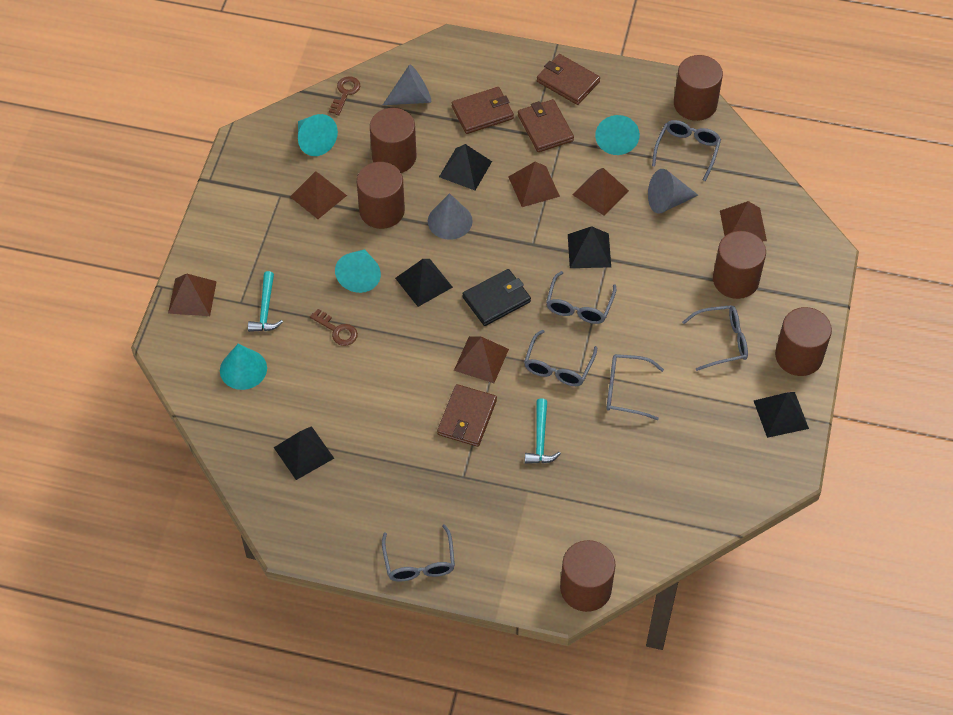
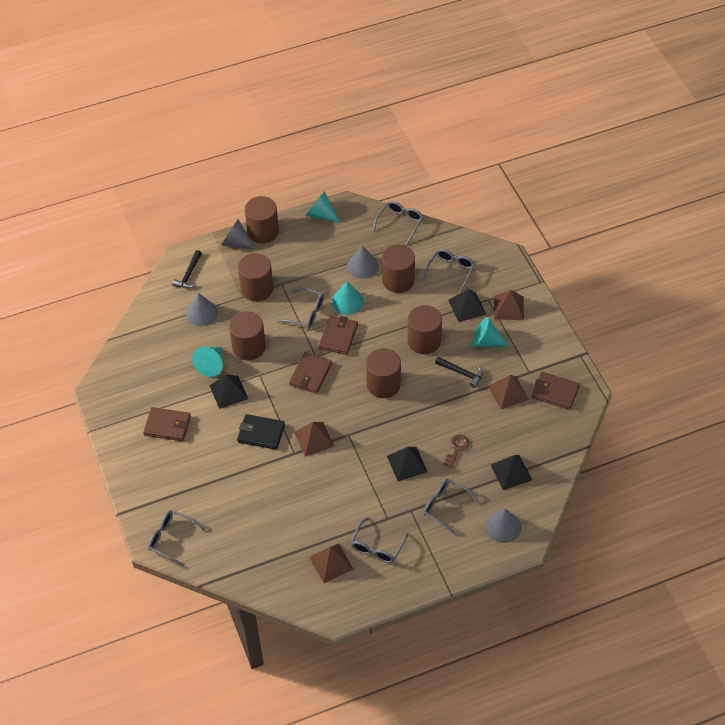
black hammer: none = 0 -> [172,250,202,288] [435,357,483,388] = 2
black pyramid: [274,426,334,480] [395,259,453,307] [439,144,492,190] [568,226,611,268] [754,392,809,438] = 5 -> [209,374,248,409] [387,447,428,481] [448,289,486,322] [491,455,532,490] = 4
brown key: [310,309,358,346] [329,76,360,115] = 2 -> [444,435,469,468] = 1
brown pyramid: [168,274,217,316] [290,171,347,219] [454,336,509,383] [508,162,560,207] [572,168,629,216] [720,201,767,241] = 6 -> [294,422,334,457] [309,543,353,583] [488,375,529,409] [494,290,524,320] = 4
grey cone: [383,65,431,105] [428,193,473,240] [648,169,698,214] = 3 -> [186,293,218,326] [221,219,257,250] [347,245,379,279] [485,508,521,543] = 4
turquoise hammer: [248,271,283,332] [525,398,561,464] = 2 -> none = 0

